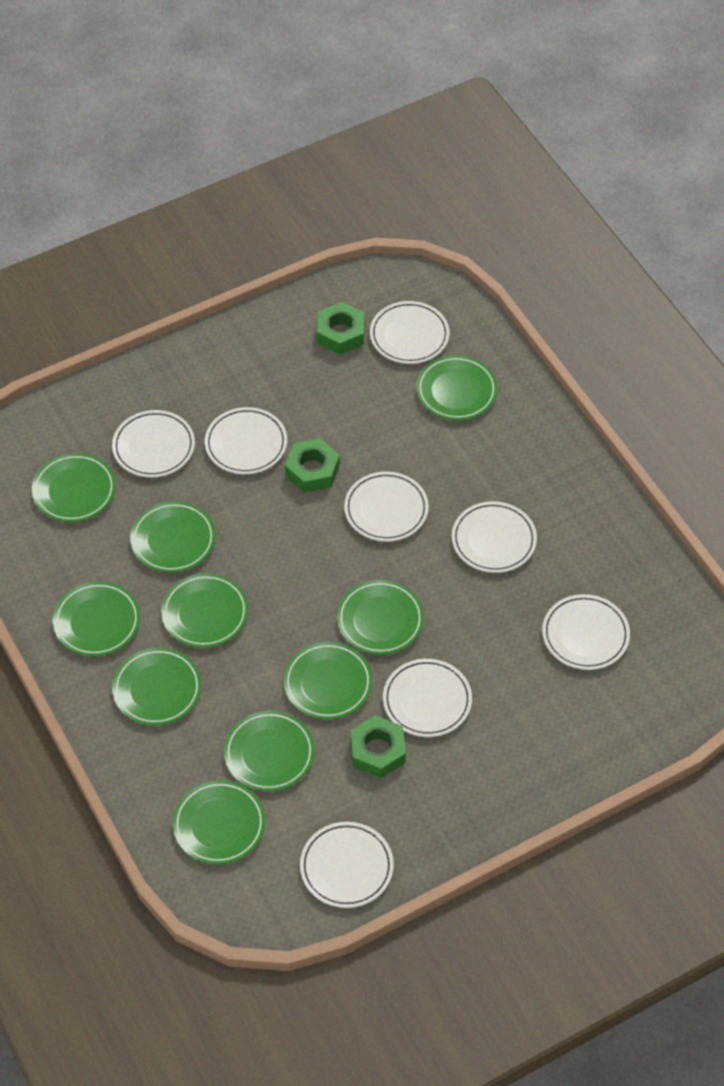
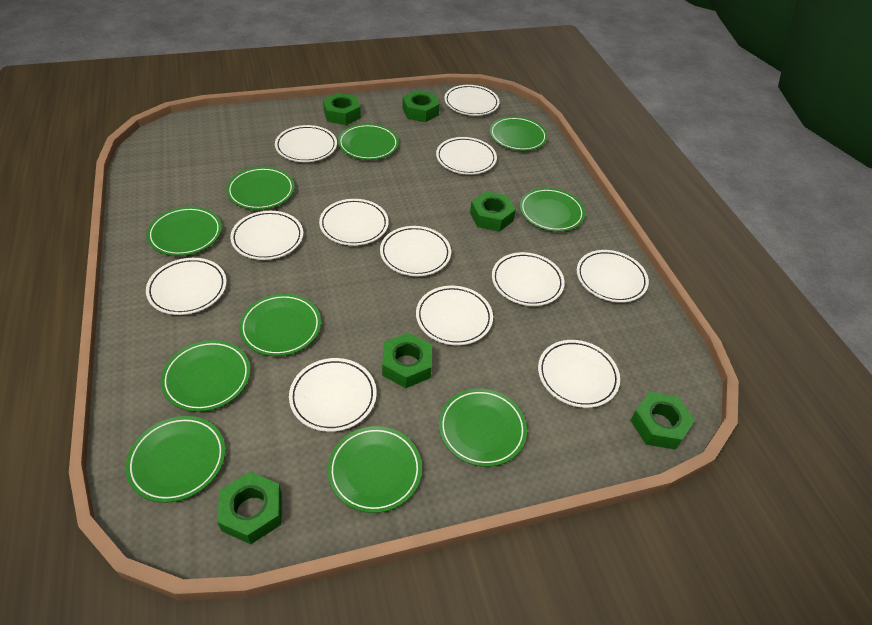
green nut: [285,438,340,493] [317,302,365,355] [350,715,406,778] = 3 -> [217,472,282,544] [323,93,361,125] [382,333,432,388] [402,90,440,122] [470,191,516,232] [630,392,695,450] = 6
white plate: [112,410,195,477] [205,407,287,474] [300,822,394,908] [344,471,429,542] [370,301,449,364] [383,659,472,737] [452,501,537,573] [542,594,630,670] = 8 -> [146,258,227,315] [230,211,303,260] [275,125,337,162] [289,358,377,432] [319,199,389,246] [380,226,451,276] [416,286,493,345] [436,137,497,175] [444,85,500,116] [492,252,565,306] [538,340,620,408] [577,250,649,303] = 12

